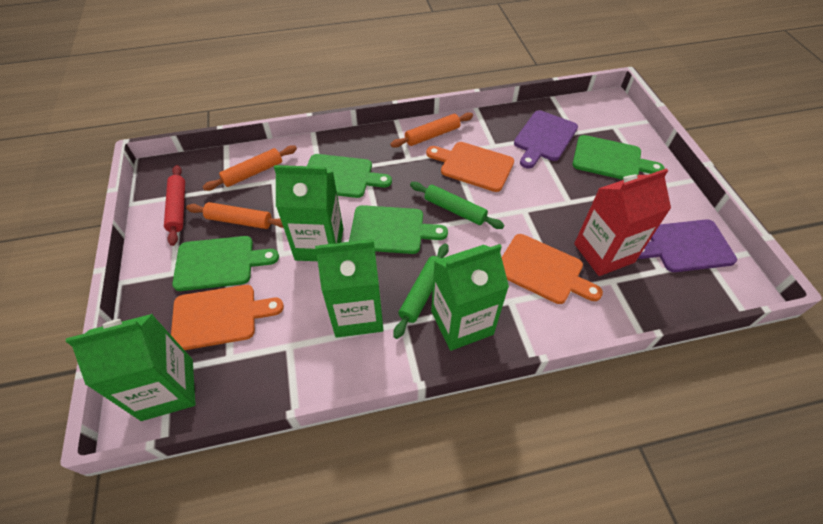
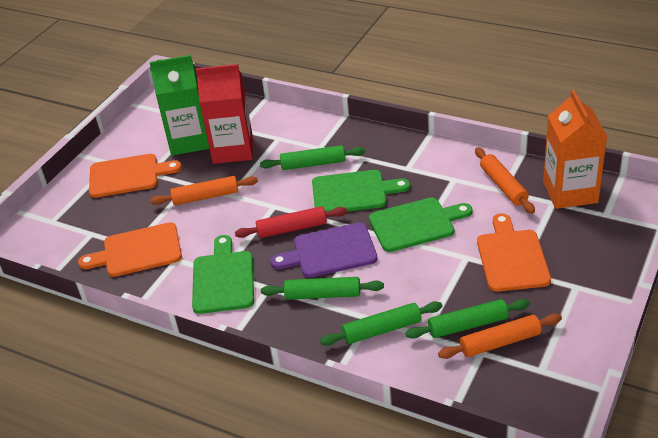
green carton: [66,314,196,421] [274,165,343,261] [315,239,384,338] [431,244,509,351] = 4 -> [150,55,210,156] = 1
green cutting board: [172,236,279,291] [307,154,392,198] [349,205,448,254] [573,135,665,180] = 4 -> [192,235,254,314] [312,170,410,212] [369,197,473,252] = 3
green rolling pin: [393,244,449,339] [410,182,504,229] = 2 -> [260,145,365,170] [261,277,384,300] [320,301,442,346] [406,299,530,339] = 4
orange carton: none = 0 -> [543,90,608,209] = 1
purple cutting board: [514,110,578,169] [638,220,737,272] = 2 -> [270,223,378,277] = 1

